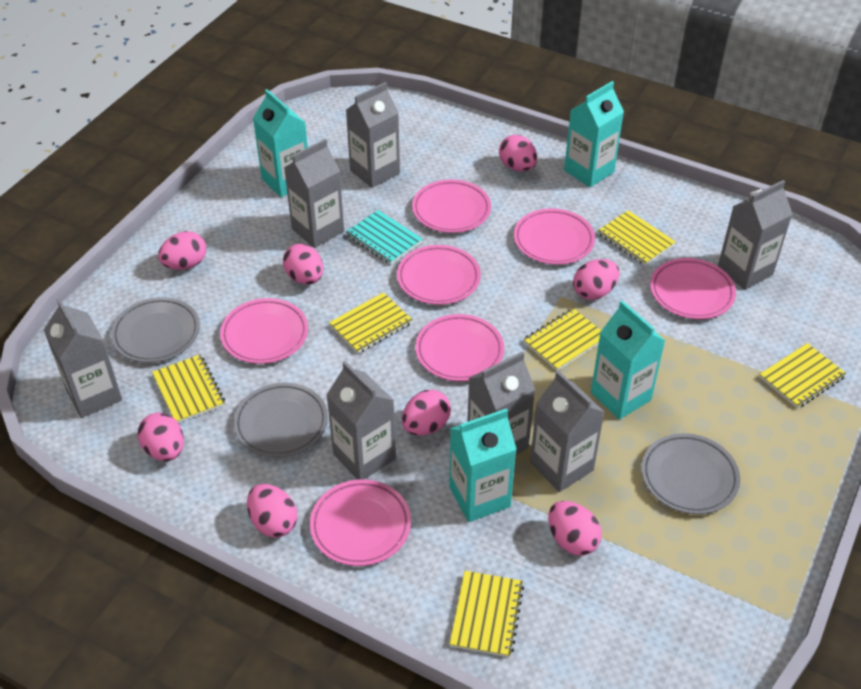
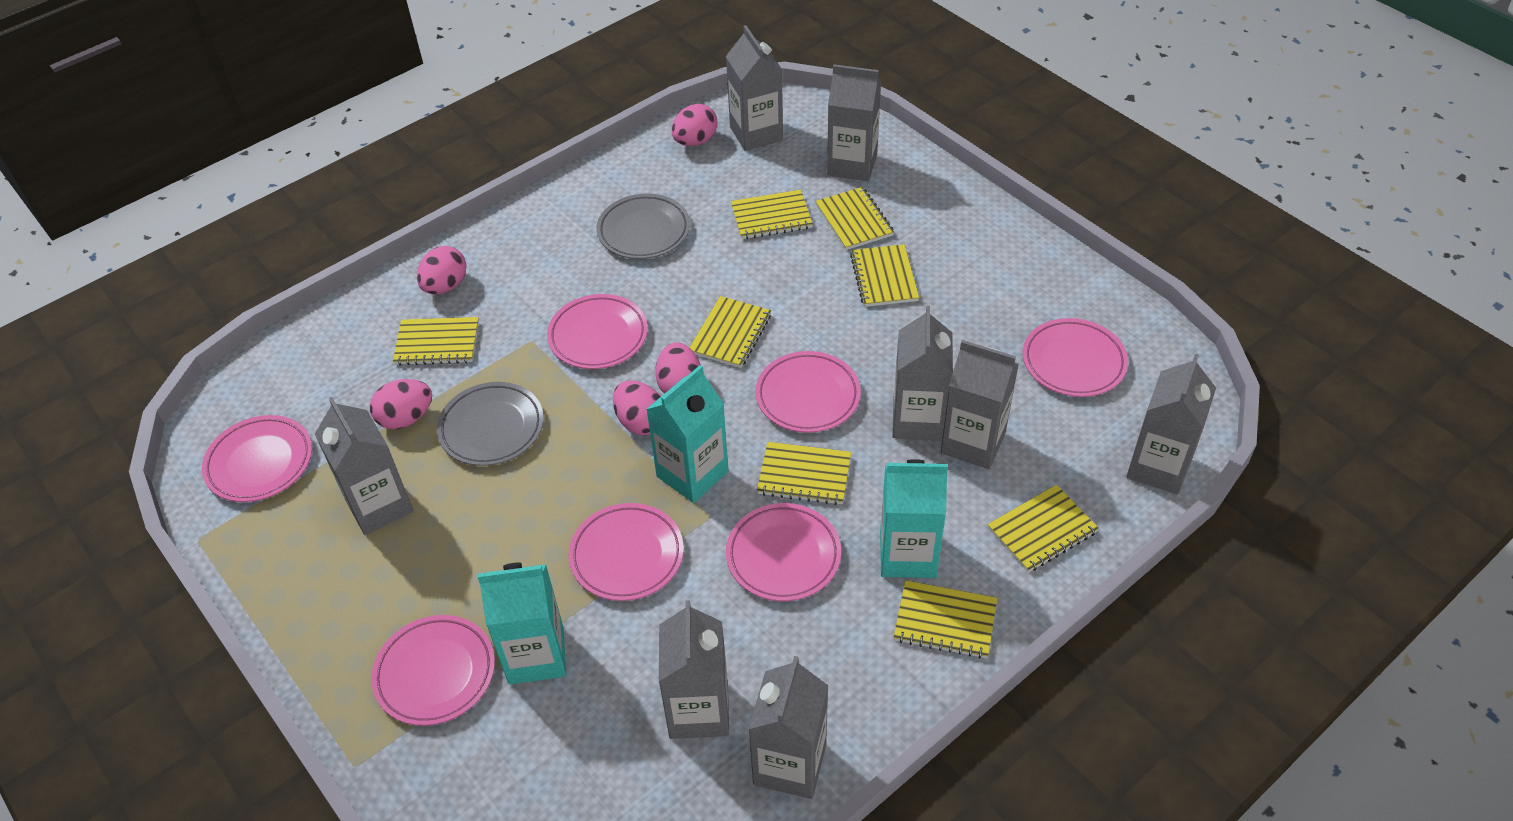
grey carton: [44,298,122,418] [284,139,344,248] [327,361,396,480] [346,82,400,188] [467,351,536,455] [530,370,604,492] [718,180,793,290] = 7 -> [315,397,413,535] [659,600,729,739] [726,25,783,151] [749,656,828,799] [827,65,881,181] [892,306,953,441] [941,340,1019,469] [1126,354,1216,494] = 8
grey plate: [111,297,200,363] [234,383,328,458] [641,433,740,514] = 3 -> [437,382,544,466] [596,193,690,259] = 2
pink egg: [138,412,184,461] [158,231,206,270] [247,484,298,537] [283,244,323,285] [402,390,451,435] [499,135,537,171] [548,501,602,556] [573,259,620,300] = 8 -> [370,379,432,429] [417,246,467,294] [613,380,661,435] [655,343,701,394] [671,104,717,146] = 5
turquoise carton: [253,89,308,197] [449,408,517,522] [564,81,624,187] [591,300,665,420] = 4 -> [478,562,566,684] [646,365,729,503] [880,459,948,578] = 3
turquoise notebook: [346,210,422,265] = 1 -> none = 0
yellow notebook: [152,355,225,423] [329,292,412,354] [449,571,524,657] [523,308,601,371] [598,210,676,266] [759,343,847,409] = 6 -> [393,317,479,366] [689,296,771,368] [731,190,813,239] [757,442,851,505] [815,187,894,250] [850,244,919,307] [894,580,997,659] [988,485,1099,573] = 8

